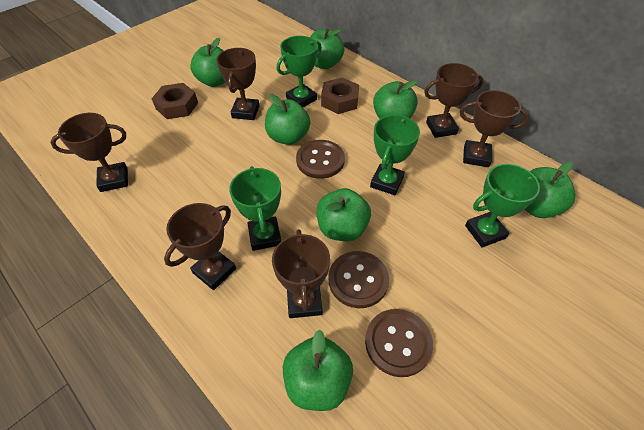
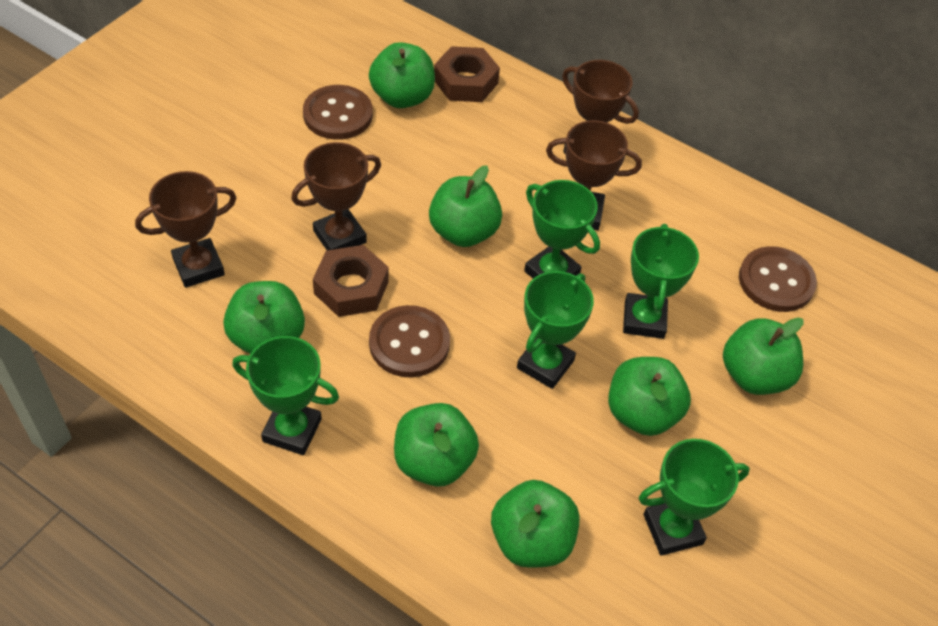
brown trophy: [50,113,128,192] [164,203,236,290] [216,48,260,120] [272,229,330,318] [424,63,484,138] [460,90,529,167] = 6 -> [135,171,237,288] [291,142,381,250] [546,120,642,230] [562,60,639,153] = 4
green trophy: [229,166,281,251] [277,36,322,107] [370,115,420,195] [465,164,540,248] = 4 -> [232,336,339,455] [517,271,594,389] [524,180,600,279] [623,224,699,339] [639,439,750,556] = 5

